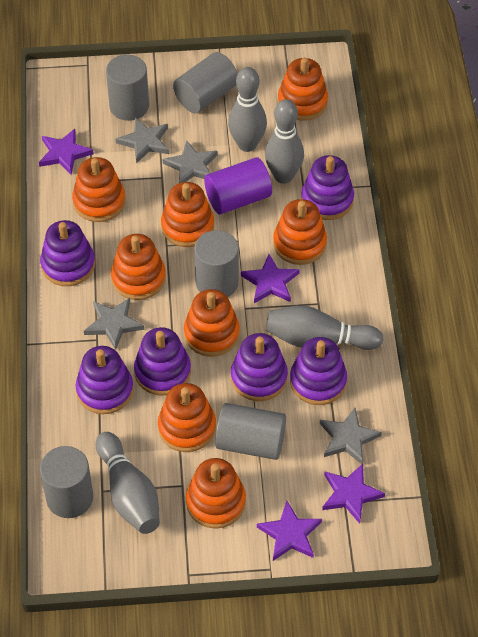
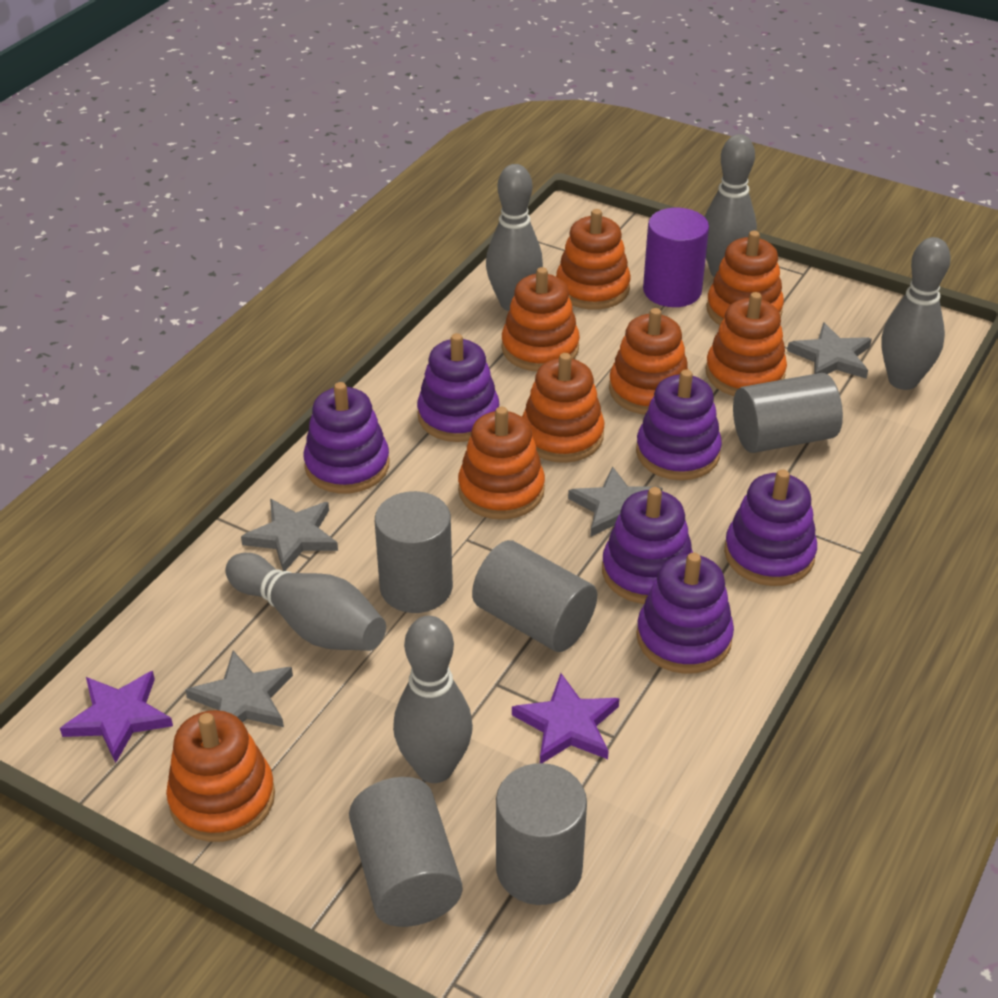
grey bowling pin: [95,432,160,534] [228,67,267,152] [265,99,304,184] [266,306,384,350] = 4 -> [225,553,386,651] [393,616,473,783] [486,164,543,311] [704,134,757,277] [881,237,951,390] = 5
purple star: [39,129,94,175] [241,254,300,303] [257,501,322,561] [322,464,385,524] = 4 -> [60,671,173,763] [512,673,619,763] = 2

